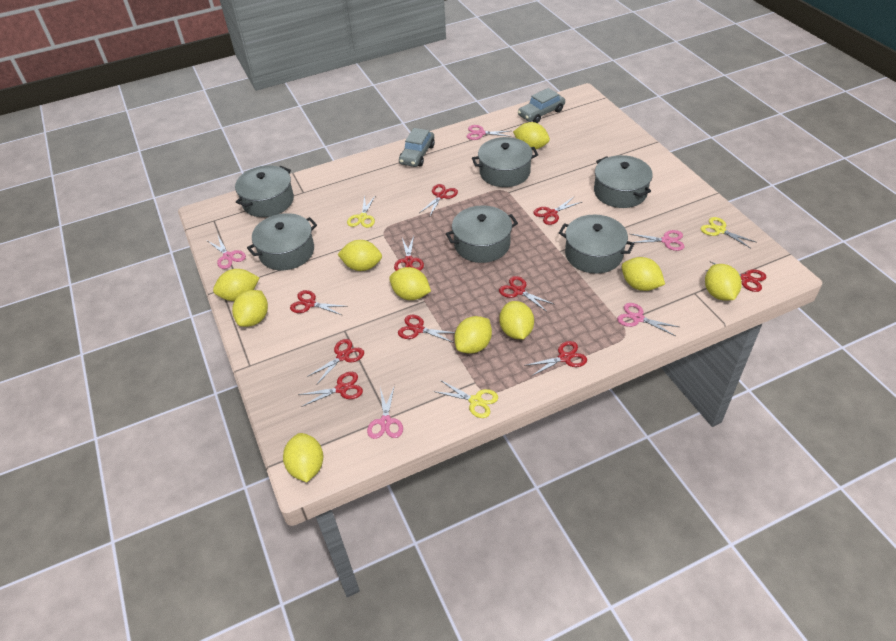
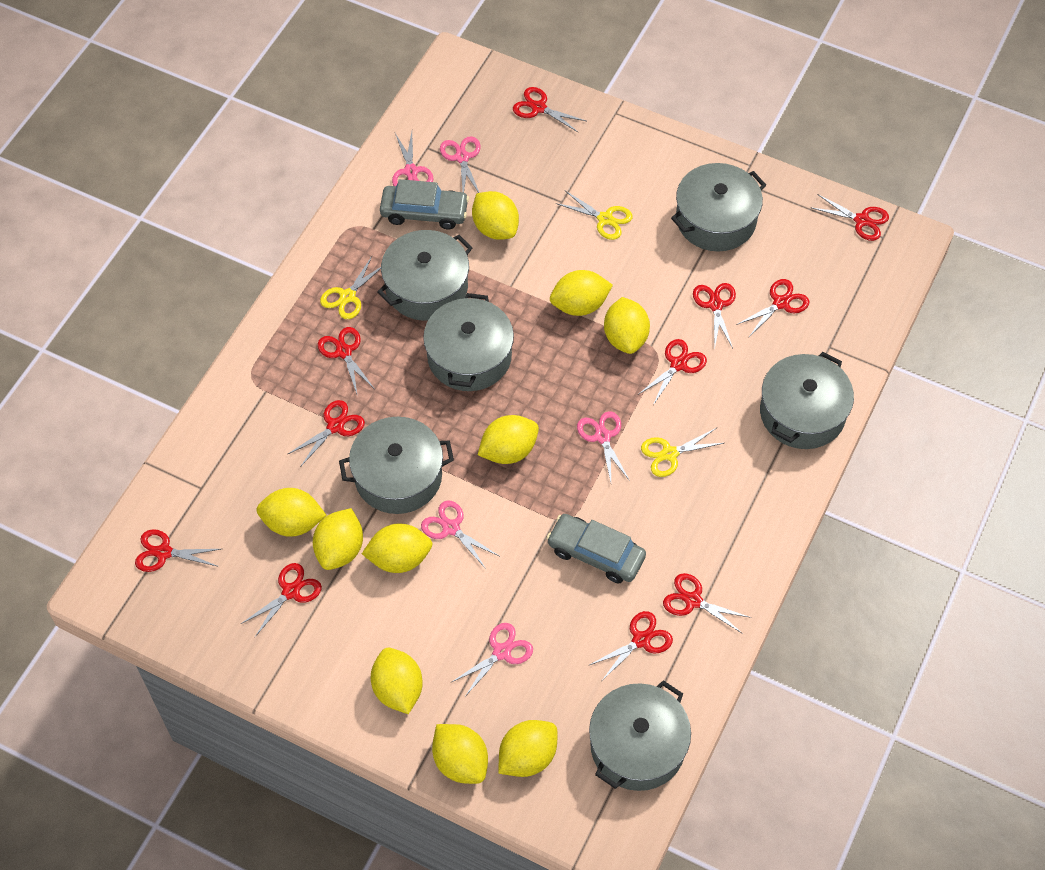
red scissors: [290,290,348,315] [298,372,363,407] [307,339,364,385] [394,236,424,271] [398,315,455,343] [419,184,458,216] [499,276,554,312] [524,341,587,376] [533,197,582,225] [706,261,766,292] = 10 -> [135,529,221,572] [241,563,322,637] [288,400,365,467] [318,327,374,394] [513,87,586,133] [588,611,673,679] [639,339,707,405] [663,573,751,634] [693,283,736,349] [736,279,810,338] [810,194,889,241] = 11

